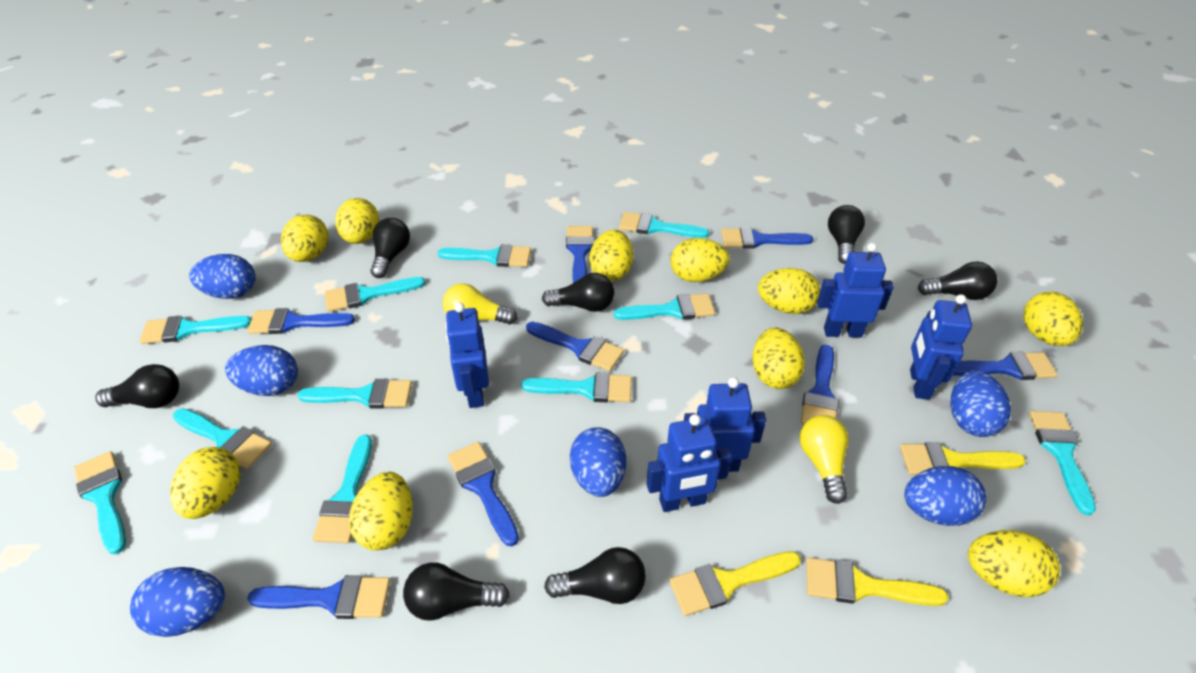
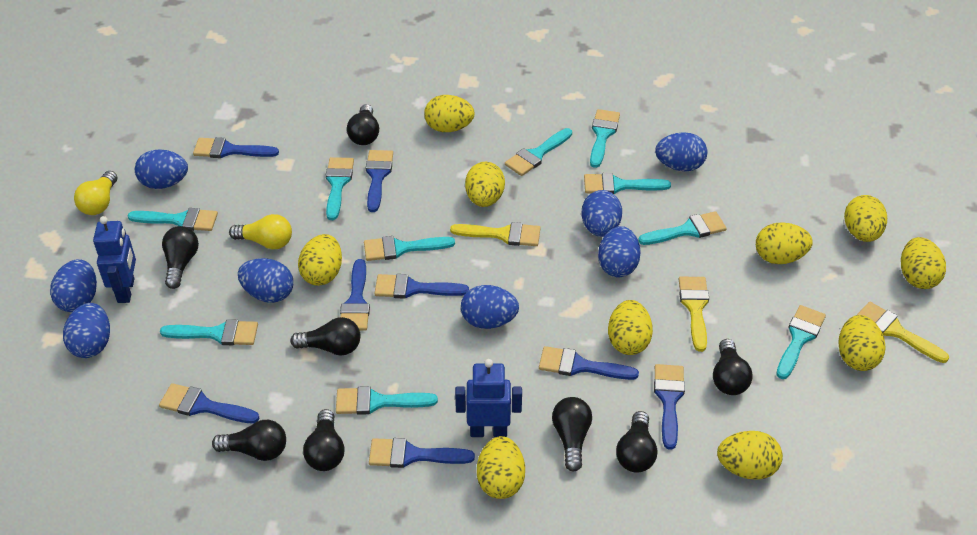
black light bulb: [95,364,179,408] [371,218,410,278] [403,562,510,621] [542,273,614,312] [544,547,646,604] [828,205,865,264] [918,261,997,300] = 7 -> [162,226,199,289] [212,420,286,461] [291,317,361,356] [303,409,345,471] [347,104,379,145] [552,397,592,472] [616,411,658,473] [713,339,753,395] = 8
blue egg: [130,567,225,637] [189,254,255,299] [225,345,298,396] [570,427,626,497] [904,466,986,526] [950,371,1011,437] = 6 -> [50,259,97,312] [63,303,110,358] [135,149,188,189] [238,258,293,303] [461,285,519,329] [581,190,622,237] [598,226,641,277] [655,132,707,172] = 8
blue robot: [445,303,489,408] [647,414,732,512] [684,377,766,472] [817,243,894,338] [910,294,972,400] = 5 -> [93,216,136,303] [455,359,522,437] = 2
turquoise brush: [74,451,126,554] [140,315,251,344] [173,408,272,469] [297,379,412,409] [313,435,372,543] [325,277,425,312] [438,244,531,267] [521,372,632,402] [614,294,715,320] [619,212,709,238] [1029,411,1096,515] = 11 -> [128,208,218,231] [160,319,258,345] [326,157,354,220] [336,386,438,415] [364,236,455,261] [505,128,572,176] [584,173,671,194] [590,109,620,168] [638,211,727,245] [776,305,826,379] = 10

